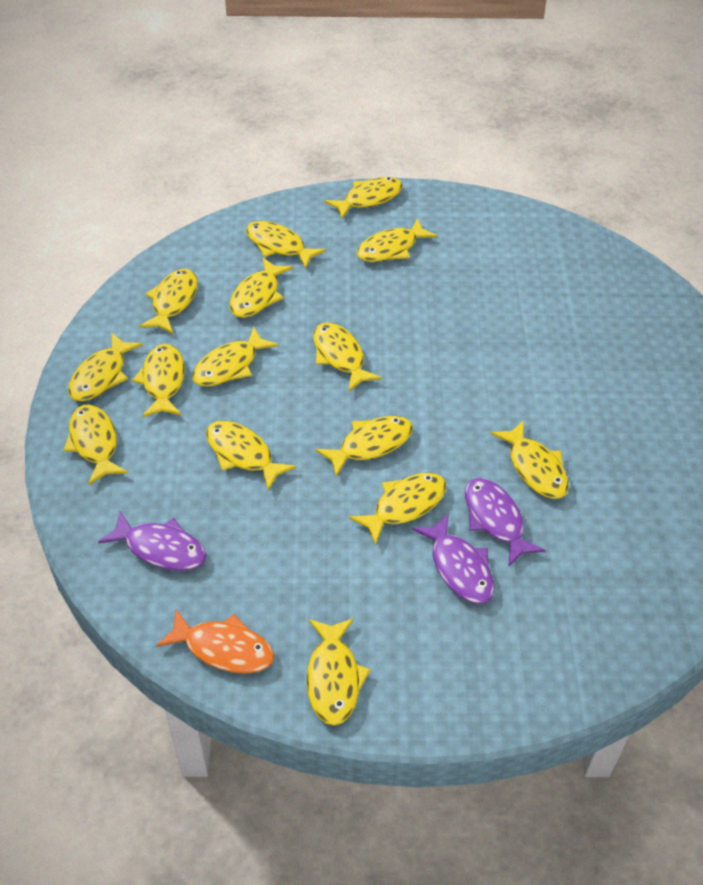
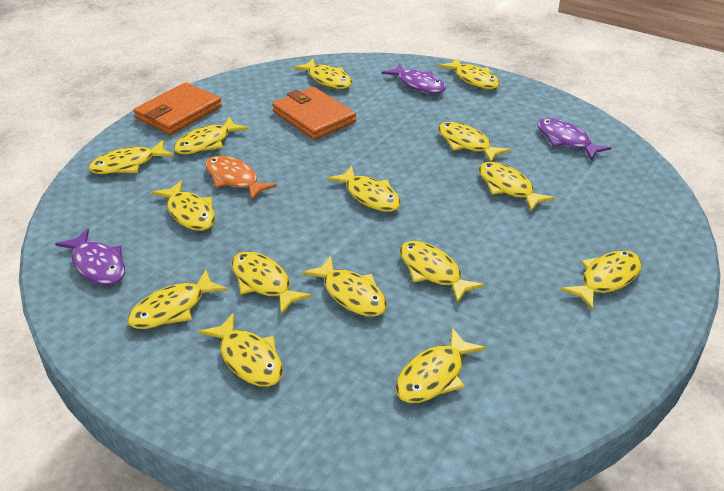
orange wallet: none = 0 -> [134,82,222,135] [272,87,356,140] = 2

